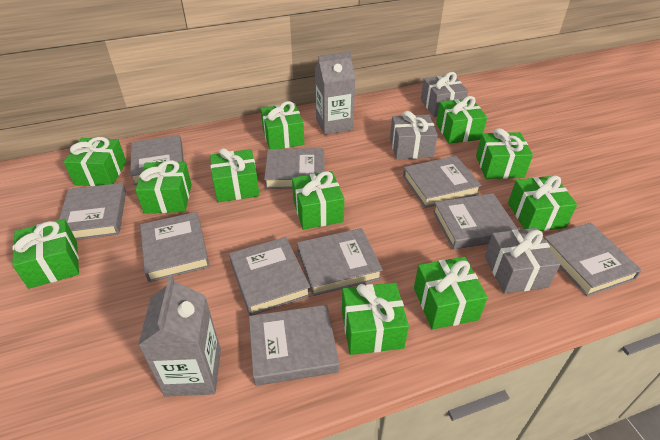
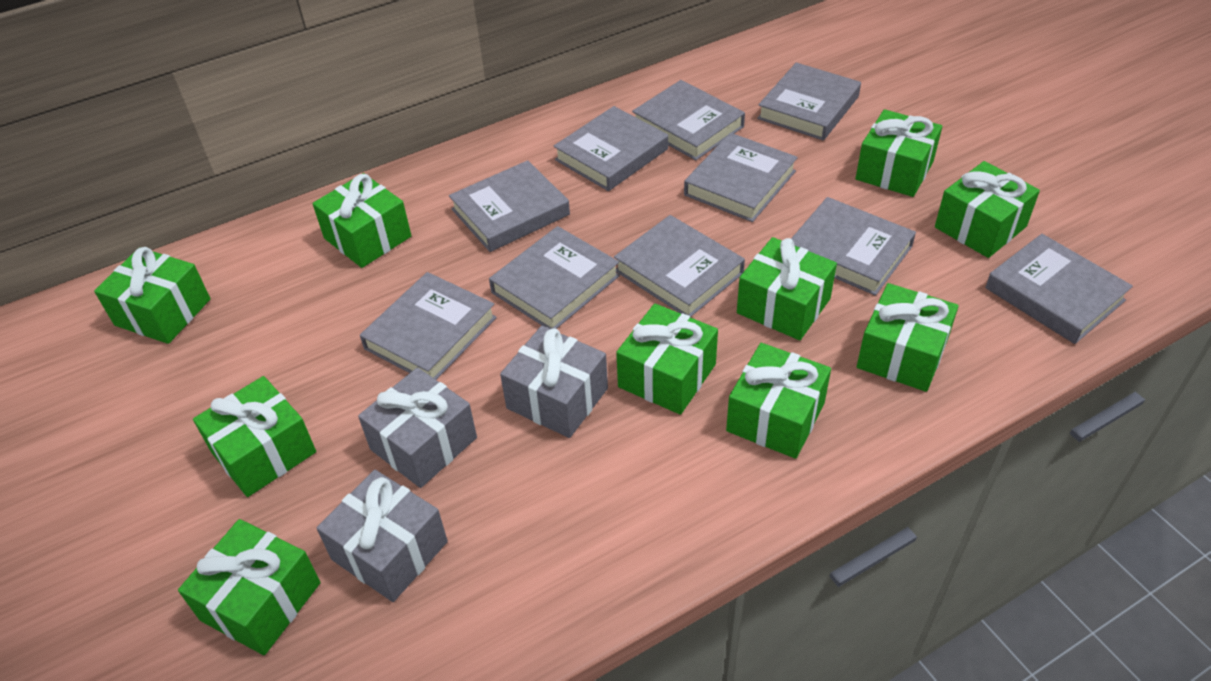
green gift: [12,219,79,289] [64,137,126,186] [135,160,192,214] [210,148,259,202] [261,101,304,149] [292,171,344,230] [342,282,409,355] [414,257,488,330] [436,96,487,144] [476,128,533,179] [508,176,577,231] = 11 -> [94,247,211,344] [178,519,321,655] [193,376,316,497] [312,173,411,268] [616,303,718,415] [726,343,831,459] [737,237,837,340] [855,109,942,197] [857,283,959,392] [935,161,1040,258] = 10
grey carton: [138,275,221,397] [315,51,355,135] = 2 -> none = 0

